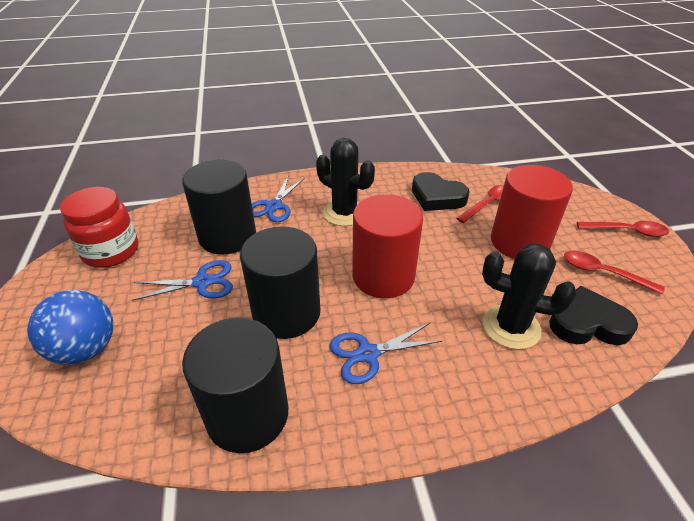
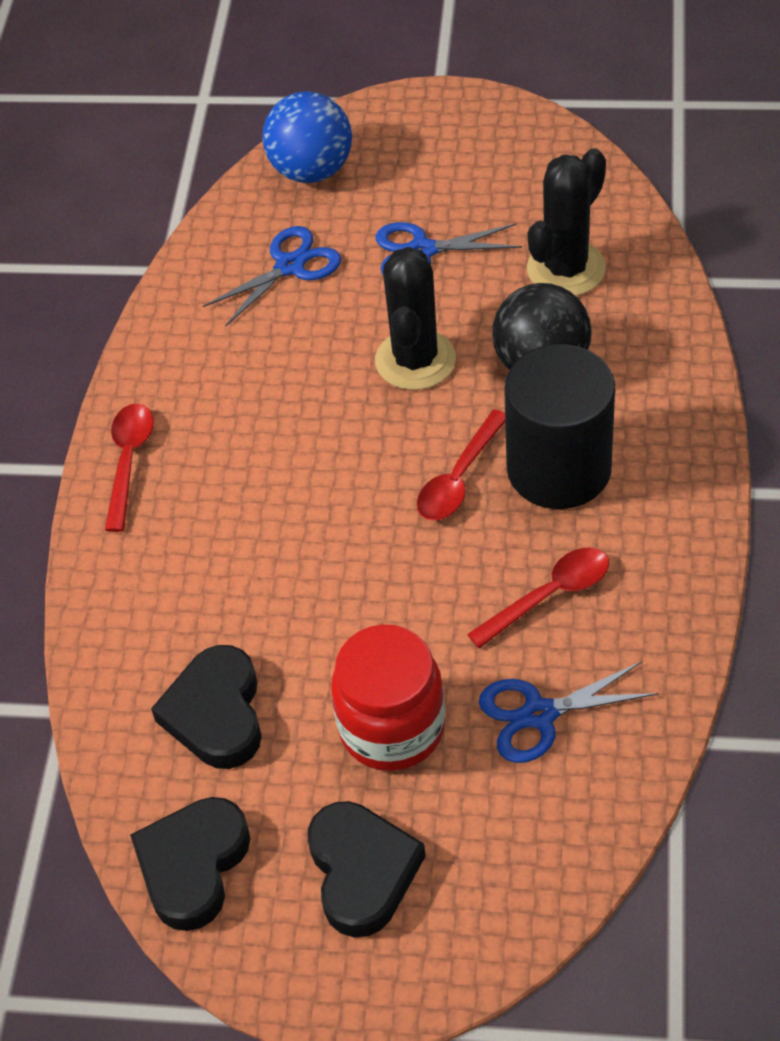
black ball: none = 0 -> [492,283,592,370] = 1
black cylinder: [182,160,256,255] [182,318,288,453] [240,227,320,339] = 3 -> [504,344,615,509] = 1
black heart: [412,172,470,211] [549,286,638,345] = 2 -> [130,797,251,931] [151,645,262,769] [308,801,426,937] = 3
red cylinder: [352,194,423,298] [491,165,573,259] = 2 -> none = 0

